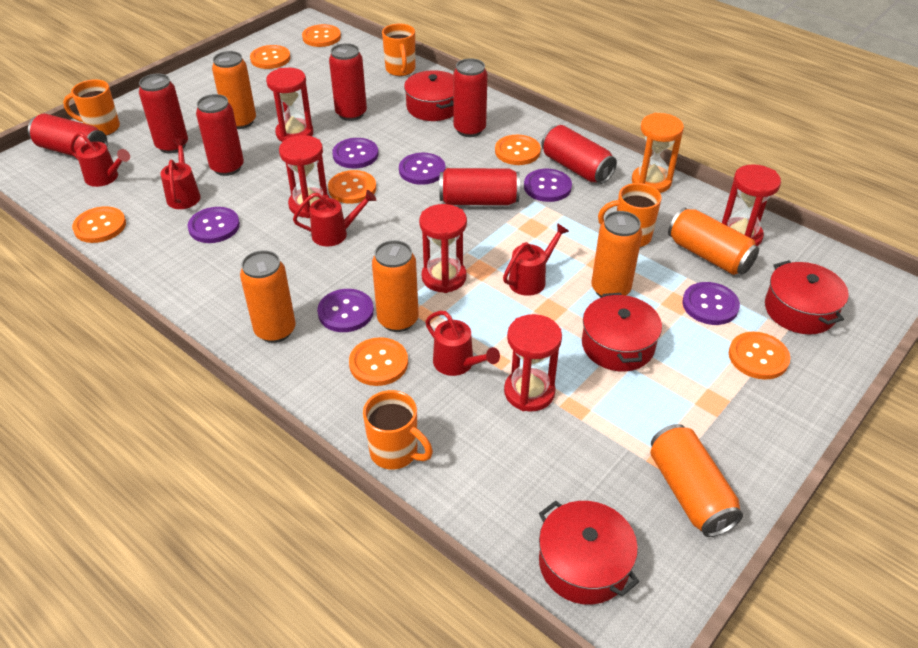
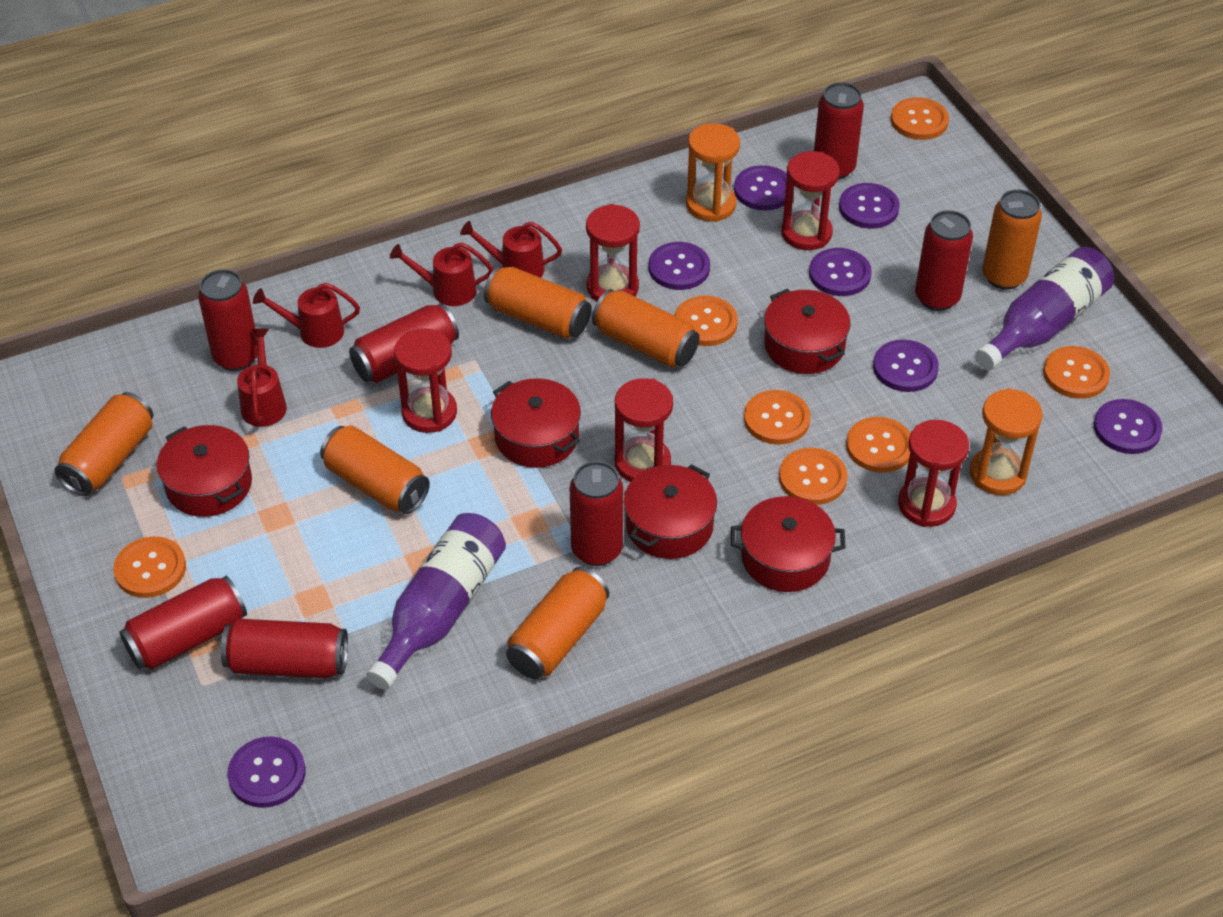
orange hourglass: [632,113,684,193] = 1 -> [686,123,740,222] [970,388,1043,495] = 2
orange mug: [63,79,120,136] [363,390,433,470] [382,24,415,76] [598,183,662,247] = 4 -> none = 0
purple bottle: none = 0 -> [366,513,506,690] [975,247,1114,370] = 2
purple button: [188,207,240,243] [317,289,374,332] [332,138,378,168] [399,153,446,185] [524,169,572,202] [682,282,740,325] = 6 -> [227,737,306,808] [649,242,710,290] [734,165,787,211] [809,248,872,296] [839,183,900,229] [873,340,939,392] [1094,399,1162,454] = 7
red pot: [404,70,453,121] [539,501,639,605] [582,293,662,371] [765,260,849,334] = 4 -> [157,425,252,517] [491,378,581,468] [624,464,717,559] [731,496,846,592] [764,289,851,374] = 5
red watering can: [70,132,130,187] [160,139,201,209] [293,190,376,247] [425,311,500,376] [503,223,569,296] = 5 -> [237,329,287,427] [253,283,360,348] [390,243,493,306] [460,221,562,278] = 4

